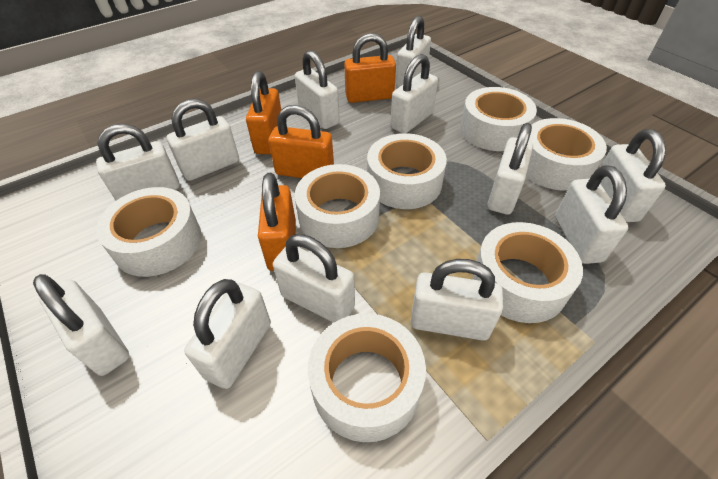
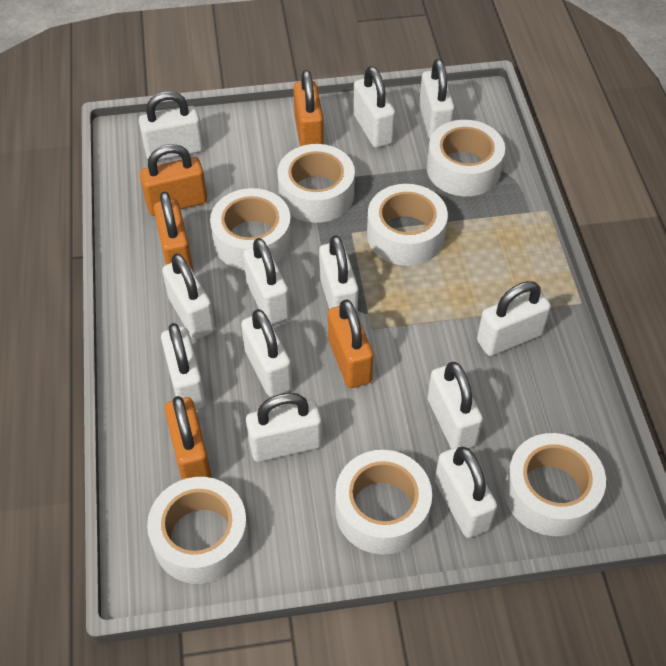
orange padlock: [246,71,281,154] [258,173,296,271] [268,105,334,178] [344,33,396,103] = 4 -> [140,144,207,216] [154,192,193,271] [164,396,211,480] [293,70,324,146] [328,299,373,388] = 5

